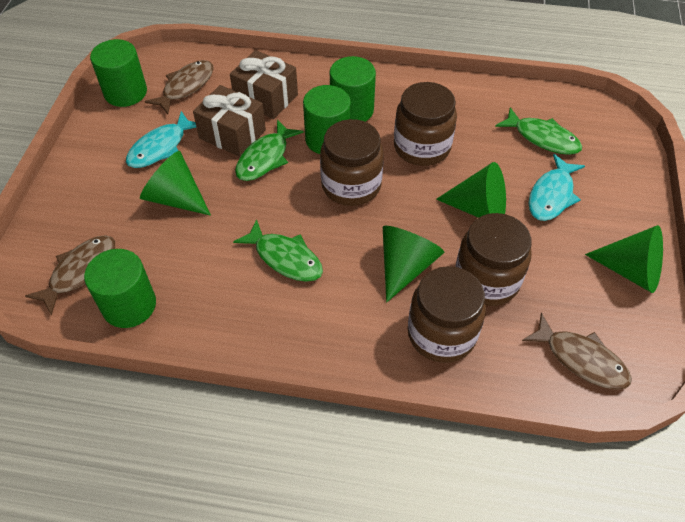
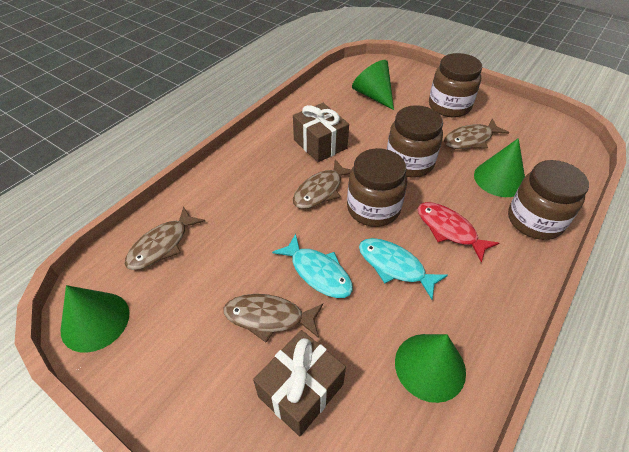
brown fish: [25,235,115,316] [145,60,214,114] [522,313,632,390] = 3 -> [125,207,205,270] [224,294,323,342] [293,159,351,209] [444,119,509,149] = 4
green cylinder: [84,249,156,328] [90,39,147,107] [303,85,351,154] [330,56,376,122] = 4 -> none = 0
green fish: [233,219,323,282] [235,120,304,181] [495,107,582,155] = 3 -> none = 0
red fish: none = 0 -> [417,202,499,262] = 1

